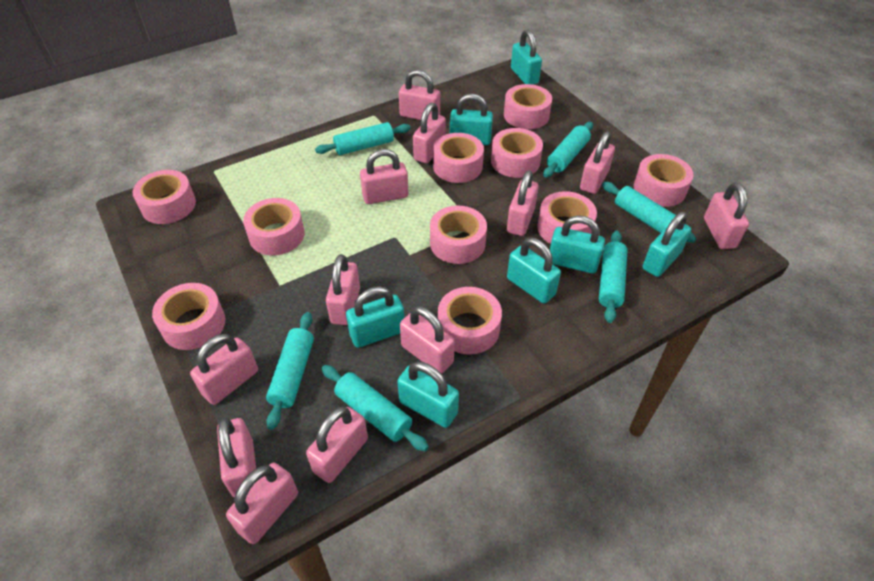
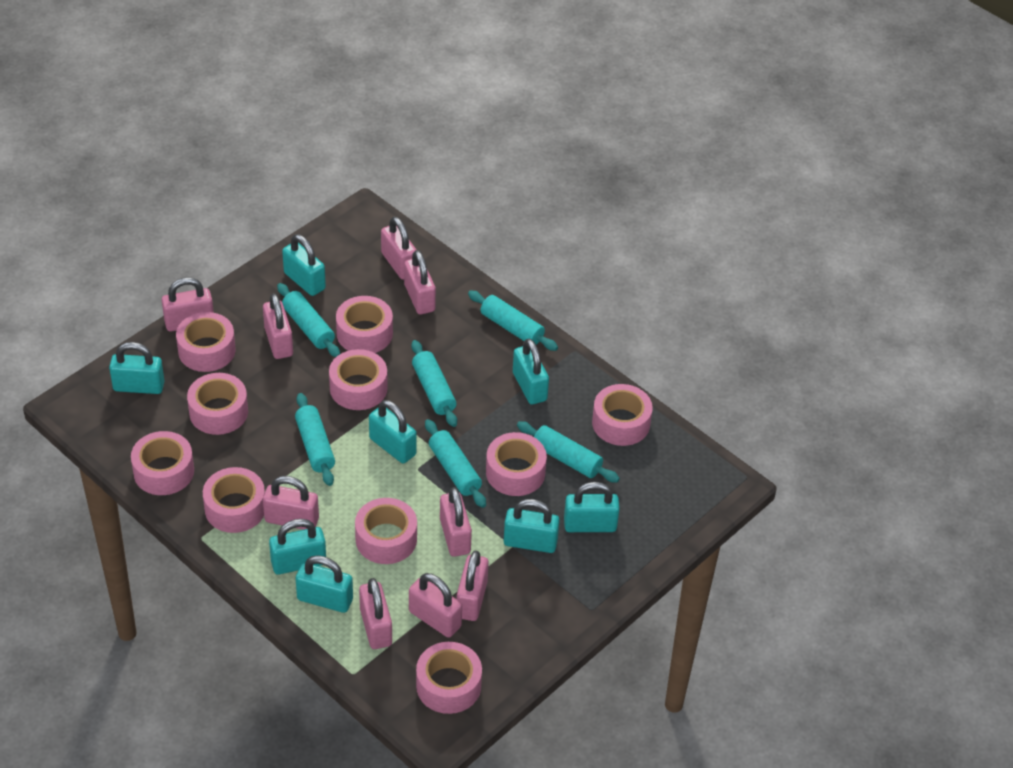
pink padlock: [190,334,258,405] [217,418,256,498] [226,463,298,544] [306,407,368,483] [326,254,360,325] [360,149,408,204] [399,70,440,120] [400,306,455,374] [413,103,446,163] [507,170,539,236] [580,131,615,194] [704,183,749,249] = 12 -> [162,277,214,332] [263,293,293,359] [263,476,319,530] [359,578,392,649] [381,216,417,280] [404,250,436,315] [409,573,462,638] [440,487,472,557] [457,551,489,621] = 9
turquoise padlock: [346,286,404,348] [397,361,459,428] [450,93,493,145] [507,238,561,304] [511,30,542,85] [550,215,605,274] [643,212,691,277] = 7 -> [109,342,165,394] [269,519,326,575] [282,234,326,296] [296,555,353,613] [369,400,417,463] [504,499,560,553] [513,339,549,405] [564,482,620,532] = 8

